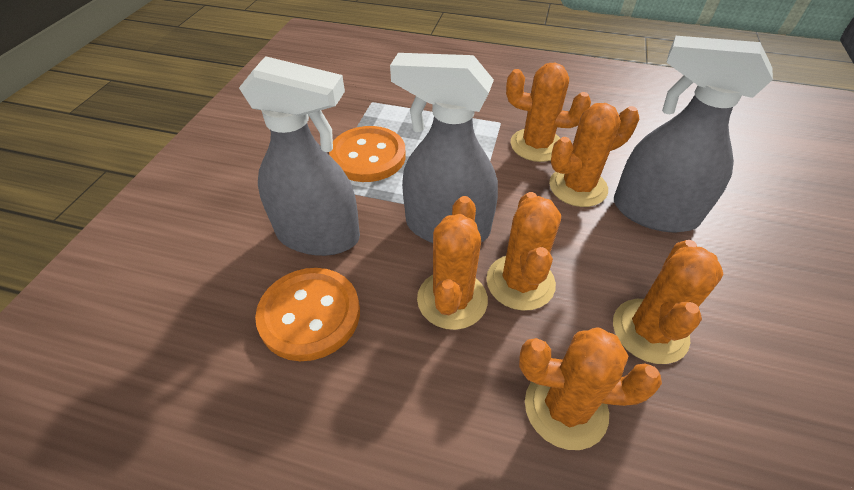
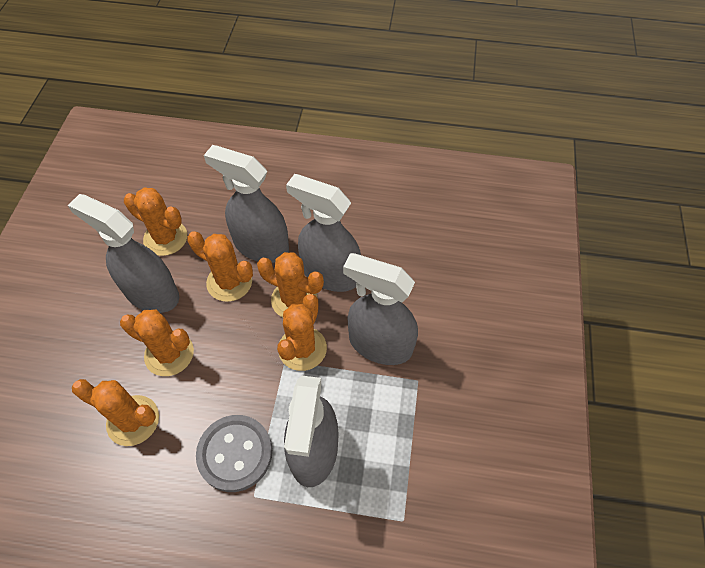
grey button: none = 0 -> [196,415,272,492] = 1
grey spray bottle: [239,56,360,256] [390,53,498,243] [614,36,773,232] = 3 -> [68,194,179,313] [204,145,289,263] [284,376,338,487] [286,174,361,292] [343,253,418,365] = 5
orange button: [255,268,360,361] [329,126,406,182] = 2 -> none = 0

